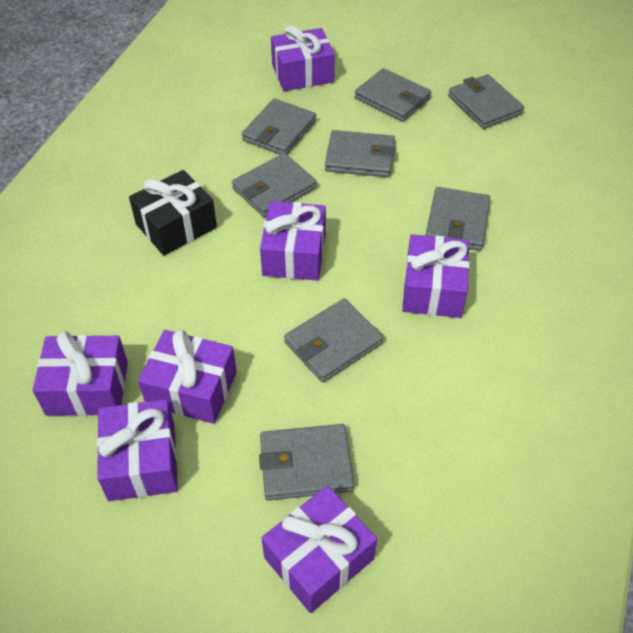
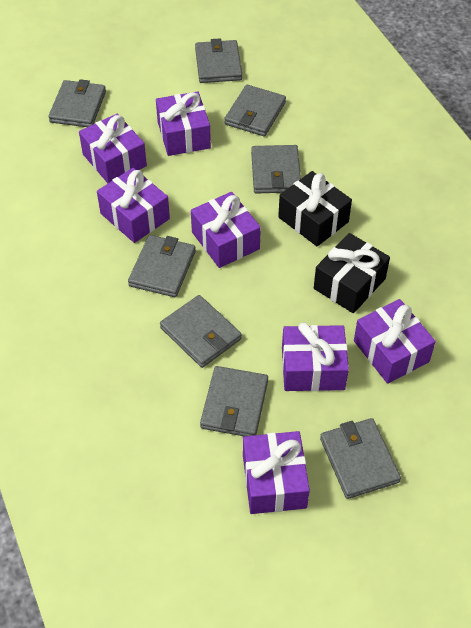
black gift: [129,170,217,256] = 1 -> [278,171,352,246] [314,233,390,313] = 2

